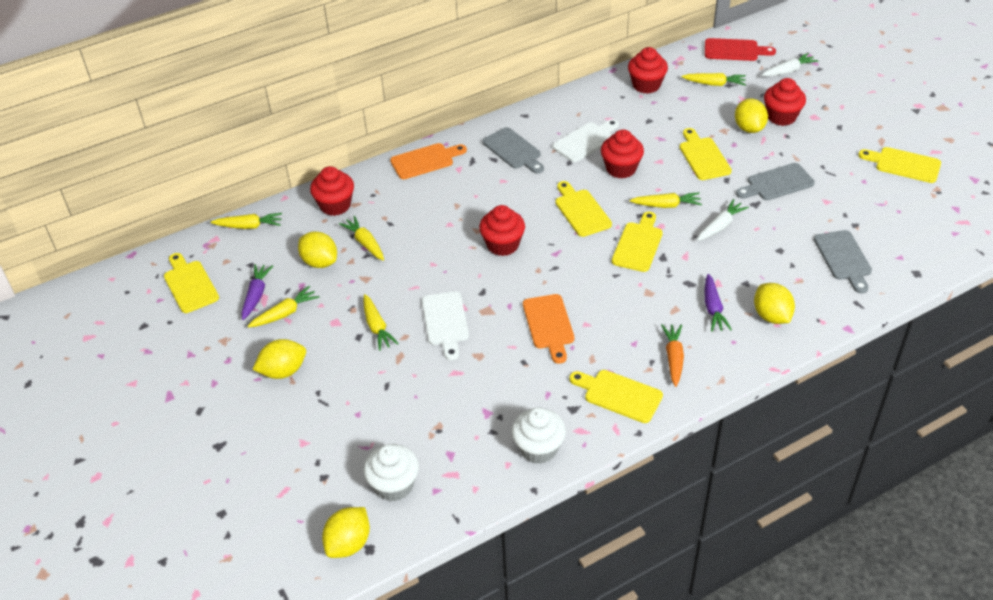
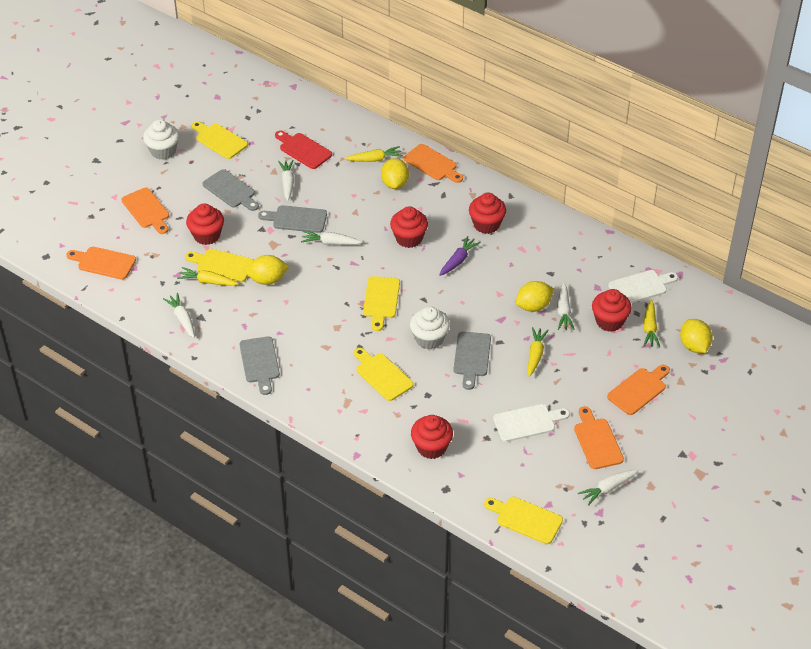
grey cutting board: [482,127,544,174] [736,163,815,200] [814,230,872,293] = 3 -> [203,169,259,211] [239,336,280,395] [258,205,327,233] [453,332,491,390] = 4
orange carrot: [661,324,684,387] = 1 -> none = 0
orange cutting board: [390,143,467,179] [523,294,574,364] = 2 -> [66,247,136,279] [121,188,169,234] [404,144,463,183] [574,406,624,469] [607,365,670,415] = 5
purple carrot: [242,264,273,320] [705,274,732,332] = 2 -> [439,236,481,276] = 1
white carrot: [697,199,749,241] [762,53,818,76] = 2 -> [163,293,194,338] [278,160,294,201] [301,231,362,245] [557,283,575,330] [578,469,639,506] = 5
yellow carrot: [211,213,282,229] [247,286,320,328] [339,216,384,261] [363,294,399,351] [630,192,702,208] [682,73,746,86] = 6 -> [177,267,238,286] [345,146,403,162] [527,327,549,377] [643,299,660,348] = 4
yellow cutting board: [164,253,219,313] [555,181,612,237] [569,370,663,423] [612,211,663,272] [679,128,732,180] [858,147,941,183] = 6 -> [185,249,254,282] [191,121,248,159] [354,348,413,401] [363,276,400,331] [484,497,563,544] = 5
yellow lemon: [252,339,306,379] [298,231,337,268] [322,507,370,558] [735,99,768,133] [754,283,795,324] = 5 -> [246,255,289,285] [381,158,409,189] [516,281,554,312] [680,319,712,353] = 4

